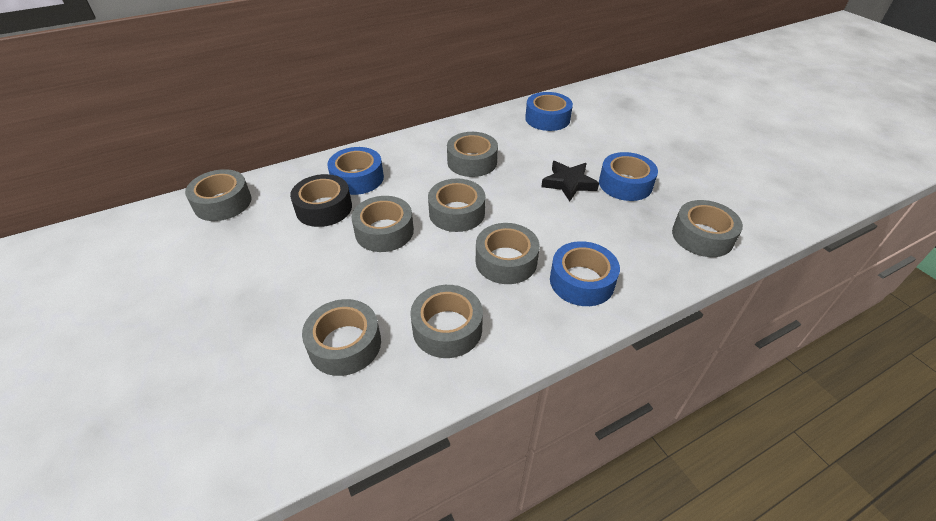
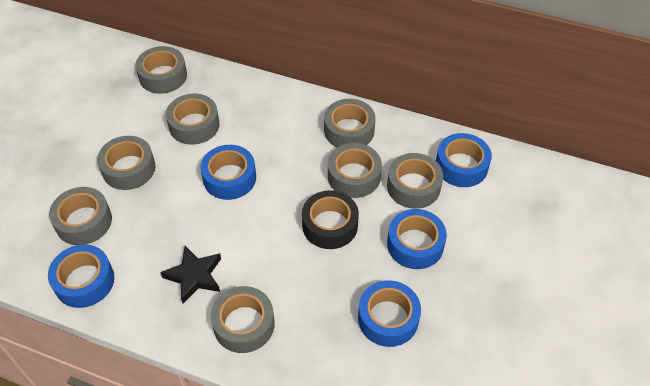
blue tape: [327,147,384,195] [525,92,573,131] [550,241,620,306] [599,152,658,201] = 4 -> [48,245,114,308] [200,145,256,200] [358,280,421,347] [387,209,447,269] [436,133,492,187] = 5

